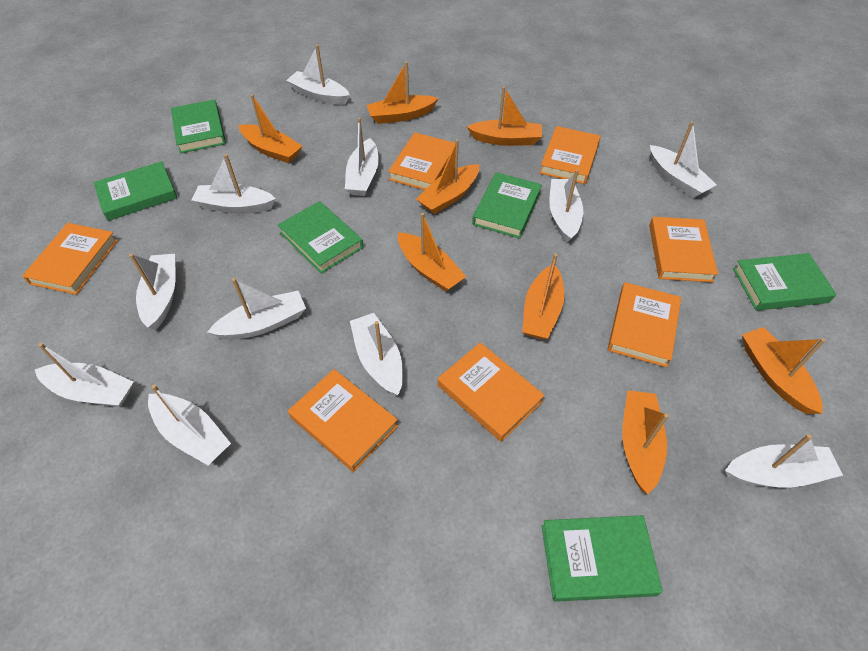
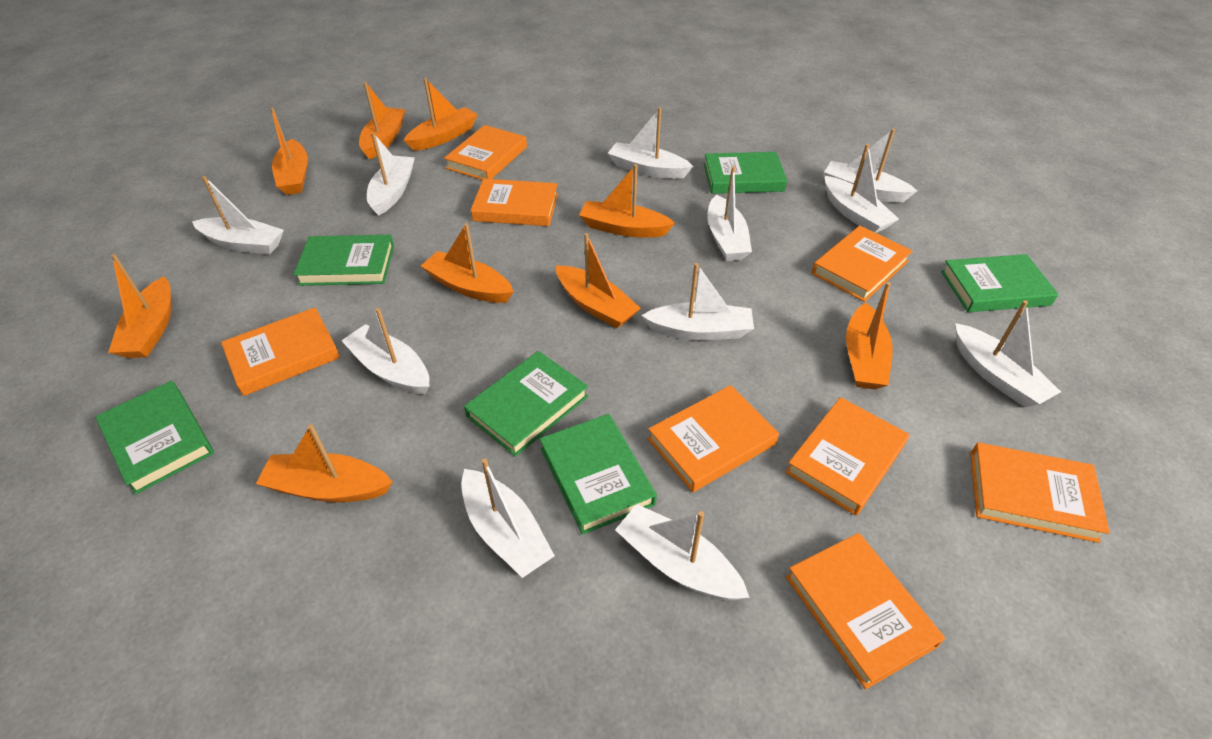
orange boat: [239,94,302,163] [367,62,439,124] [398,213,466,292] [416,139,479,214] [467,86,542,146] [522,254,565,339] [622,390,669,494] [742,327,826,414] = 8 -> [108,254,171,358] [256,424,393,502] [270,108,308,195] [359,82,406,159] [404,78,478,151] [421,223,514,303] [556,233,641,328] [579,164,675,237] [846,282,893,389] = 9
orange book: [22,223,118,295] [288,369,398,472] [388,132,455,190] [438,342,545,442] [540,126,601,184] [608,282,681,367] [649,217,718,282] = 7 -> [221,307,340,396] [444,125,527,180] [471,179,558,226] [648,385,779,492] [785,397,909,516] [786,533,945,689] [812,226,912,302] [970,442,1110,543] = 8

